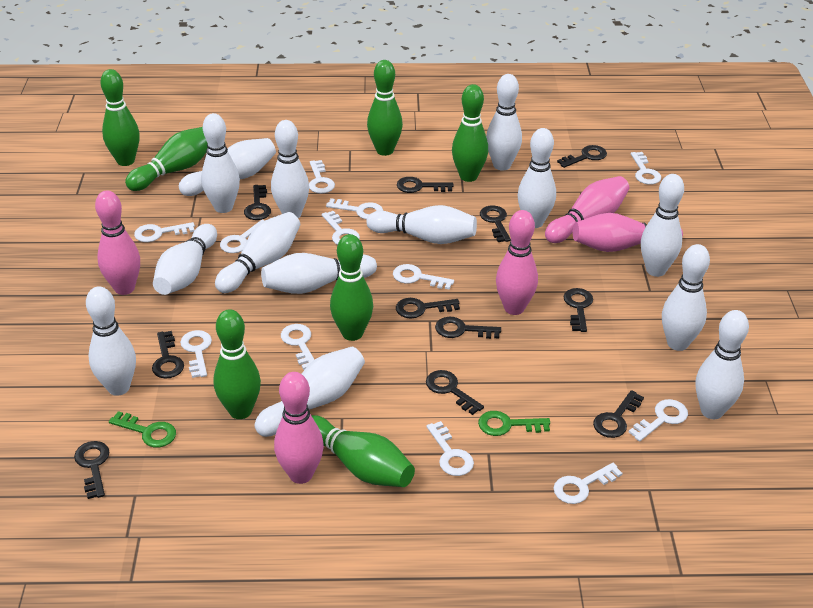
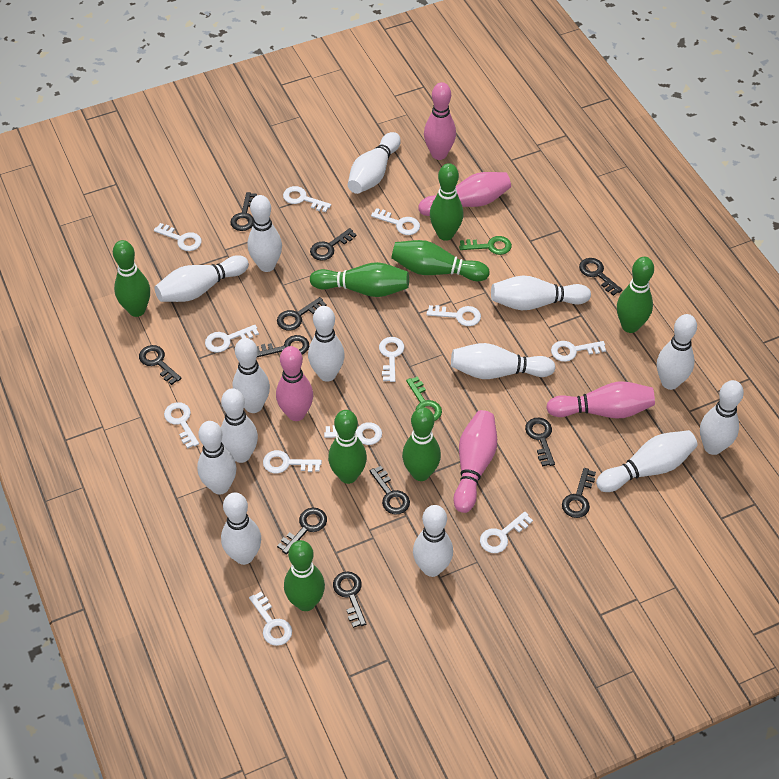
green bowling pin: [100,69,140,166] [125,127,208,191] [213,309,261,419] [311,415,415,487] [330,234,373,341] [367,60,403,156] [452,84,488,182] = 7 -> [113,240,150,317] [284,540,325,611] [310,262,409,297] [328,410,367,484] [391,240,490,281] [402,407,441,481] [430,163,464,241] [617,257,654,333] = 8

